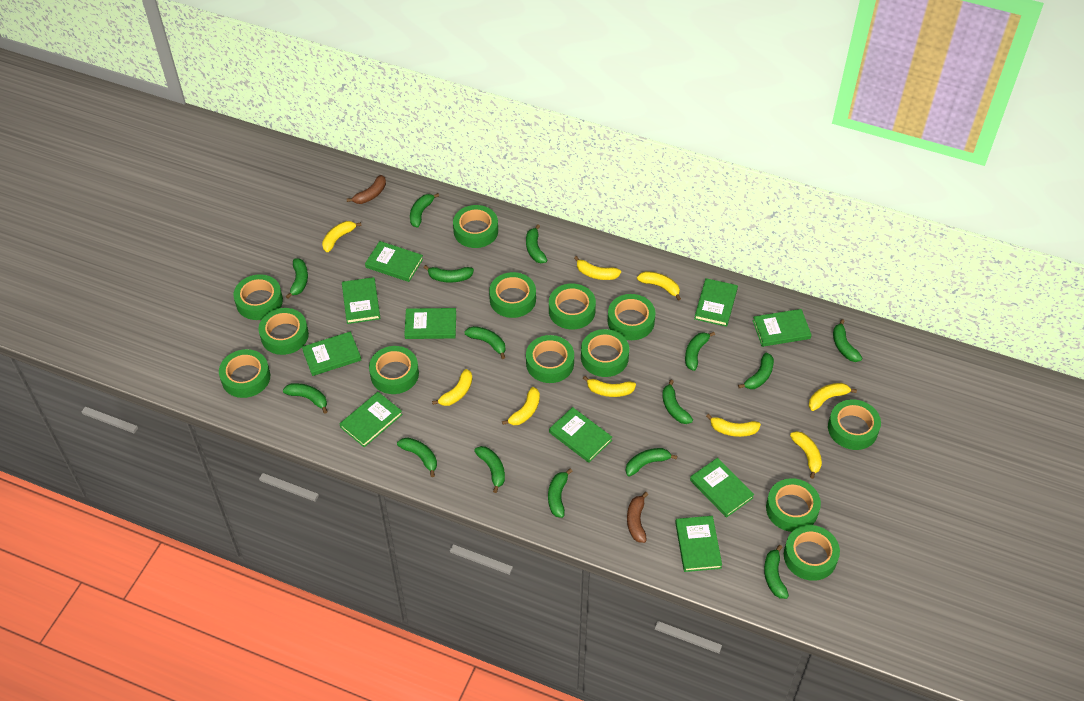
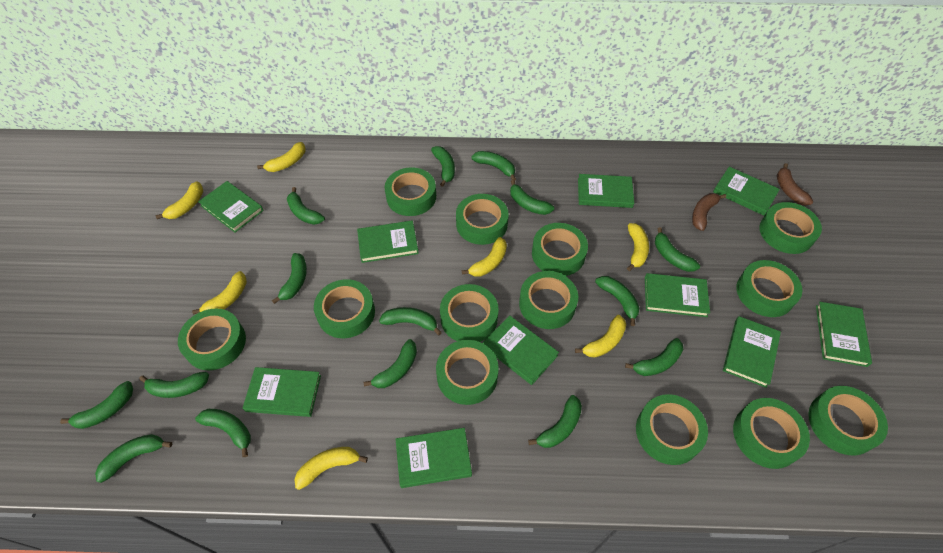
yellow banana: [322,221,361,252] [432,369,472,406] [502,387,540,425] [574,256,621,280] [583,376,636,397] [637,271,681,301] [706,414,761,437] [790,431,822,479] [809,383,857,411] = 9 -> [156,181,203,219] [192,271,247,314] [257,142,305,172] [294,447,368,490] [462,237,507,277] [575,315,626,358] [627,223,649,271] = 7

